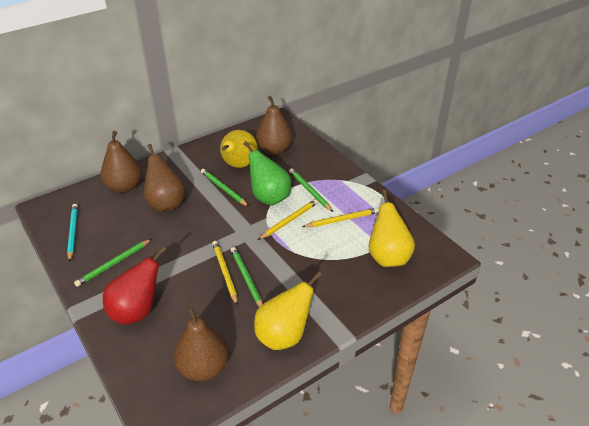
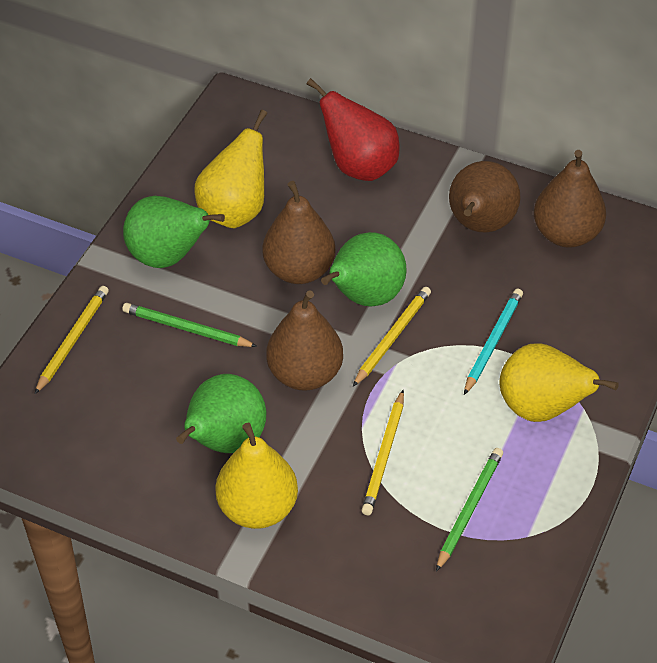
green pear: [243,141,291,205] = 1 -> [123,196,225,268] [176,374,266,453] [321,232,407,306] = 3
green pencil: [74,239,151,287] [201,169,249,207] [231,247,263,307] [289,168,333,212] = 4 -> [122,303,258,347] [436,448,503,572] = 2

